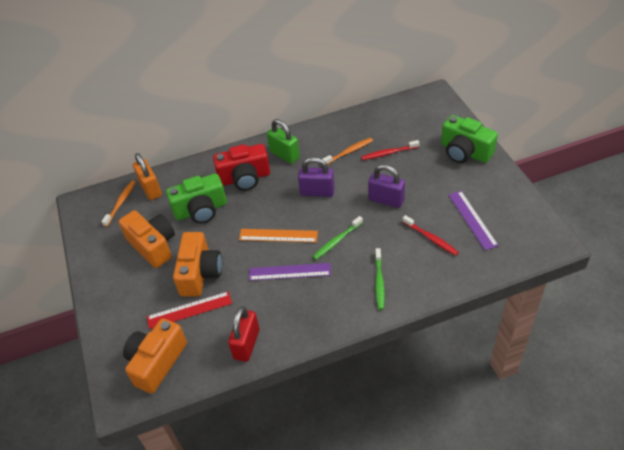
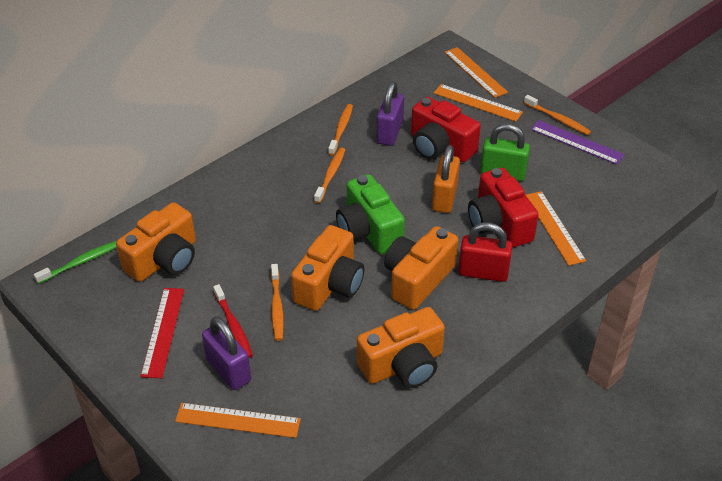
green camera: [166,173,227,224] [441,115,498,163] = 2 -> [336,174,405,254] = 1
green toothbrush: [313,216,363,260] [375,248,385,310] = 2 -> [34,241,117,284] = 1
orange camera: [119,210,175,268] [123,318,187,394] [173,232,222,297] = 3 -> [116,202,196,282] [291,225,365,311] [357,307,445,388] [384,226,459,310] = 4
orange ruler: [239,229,318,242] = 1 -> [175,403,301,438] [434,84,523,122] [444,47,508,98] [526,191,586,266] = 4
orange toothbrush: [101,181,136,227] [323,138,373,165] = 2 -> [271,264,284,341] [314,148,345,203] [328,104,353,156] [524,95,591,135] = 4
purple ruler: [249,263,331,281] [449,191,499,250] = 2 -> [531,120,625,165] = 1
red camera: [213,144,270,191] = 1 -> [411,97,481,162] [468,168,539,248] = 2
red toothbrush: [361,140,420,160] [402,215,459,256] = 2 -> [213,284,253,358] = 1

